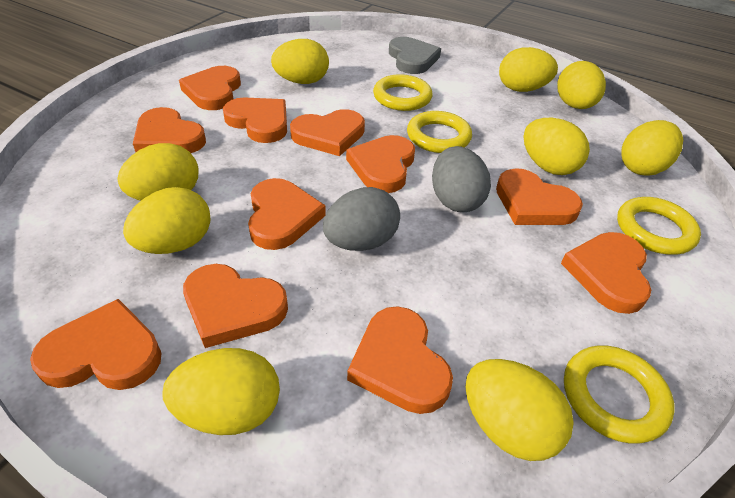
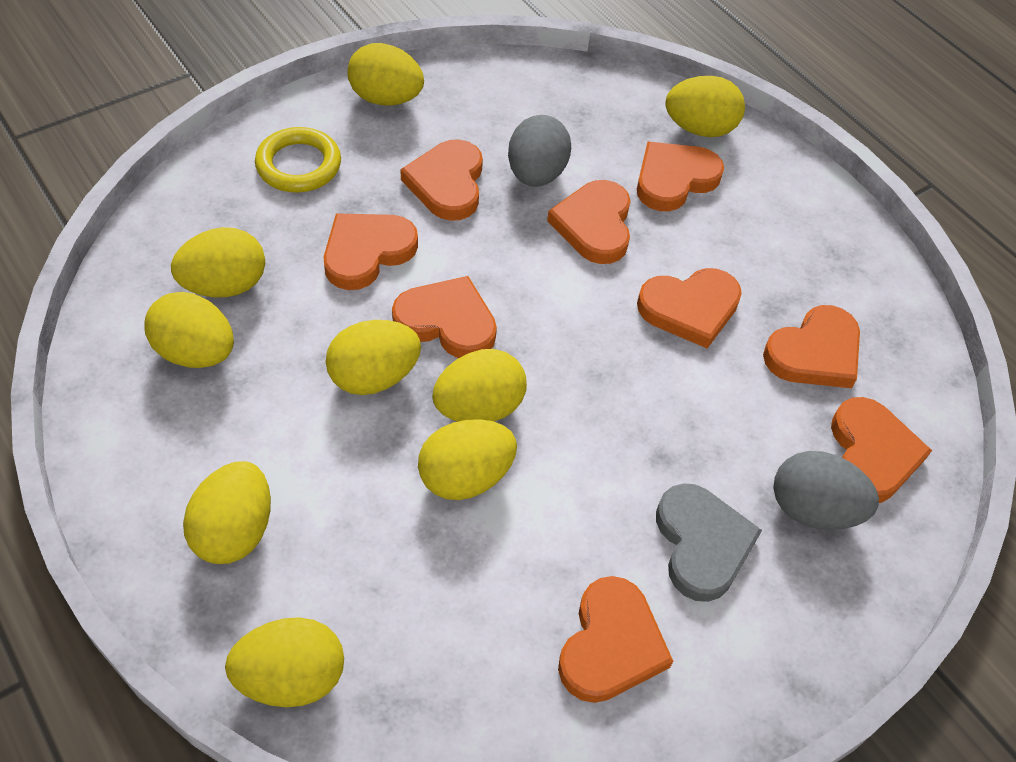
orange heart: [30,299,161,390] [133,107,206,153] [179,66,241,110] [183,264,288,348] [223,97,287,143] [248,178,326,250] [290,109,365,156] [346,135,415,193] [347,306,453,414] [496,168,583,225] [561,232,651,314] = 11 -> [324,213,418,290] [392,276,497,358] [400,139,483,221] [547,180,631,264] [558,576,673,703] [637,142,724,211] [637,268,742,348] [763,305,860,388] [831,397,932,503] = 9
yellow ring: [373,74,433,111] [407,111,472,153] [564,345,675,444] [617,197,701,255] = 4 -> [255,127,341,192] = 1

